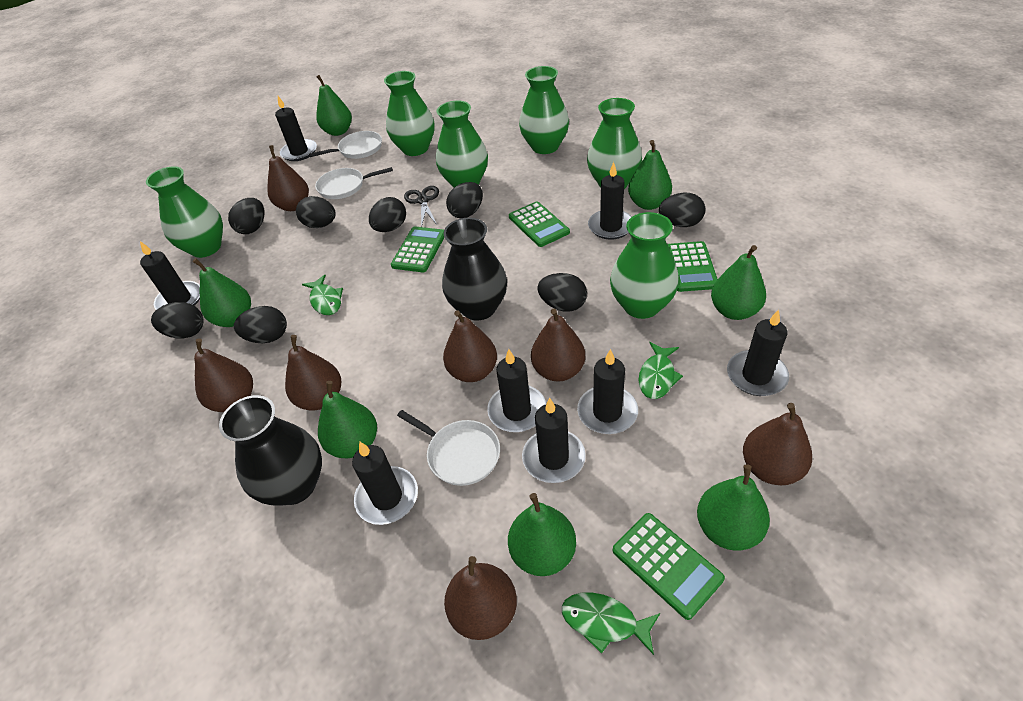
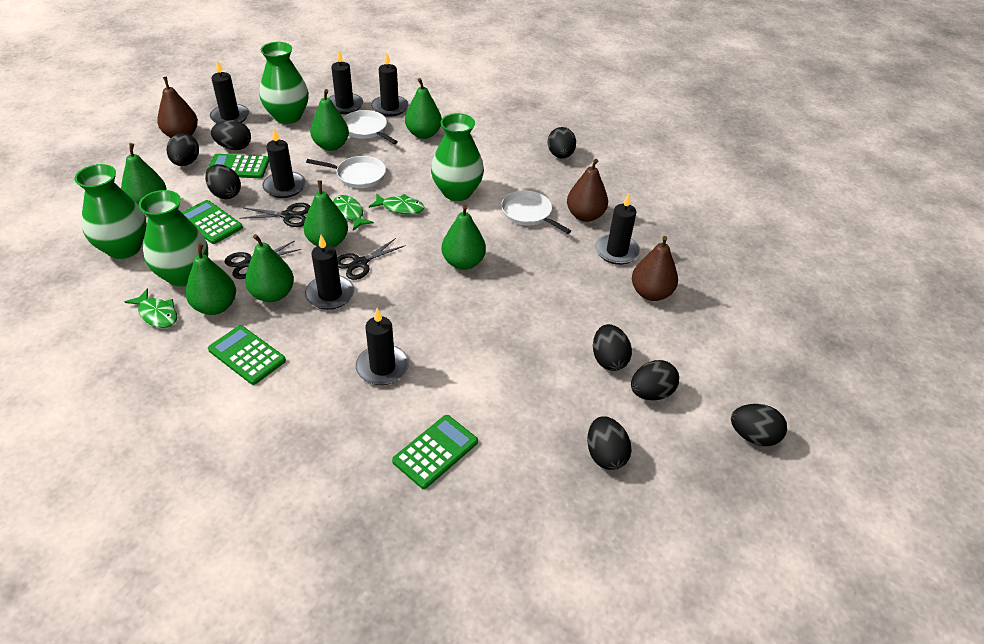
black candle: [140,241,200,310] [275,96,317,161] [352,441,418,525] [487,349,546,432] [522,398,586,483] [577,349,638,434] [588,162,632,239] [727,309,789,396] = 8 -> [210,60,249,123] [262,129,306,198] [305,235,354,310] [329,50,363,114] [356,308,409,385] [371,52,409,117] [595,194,640,265] = 7
black scissors: [404,186,439,227] = 1 -> [225,241,301,279] [239,203,310,227] [337,238,406,280] = 3
black vase: [219,395,322,506] [442,218,507,320] = 2 -> none = 0
brown pear: [194,338,253,412] [267,145,309,211] [285,335,341,411] [443,310,497,382] [444,556,517,640] [531,308,585,382] [743,403,812,485] = 7 -> [157,76,198,138] [567,159,608,222] [632,236,678,301] = 3
green vase: [146,167,223,258] [384,71,434,156] [436,101,488,188] [519,66,569,154] [587,98,642,189] [610,212,679,319] = 6 -> [75,164,147,259] [139,190,208,287] [260,42,309,124] [431,113,484,201] = 4

